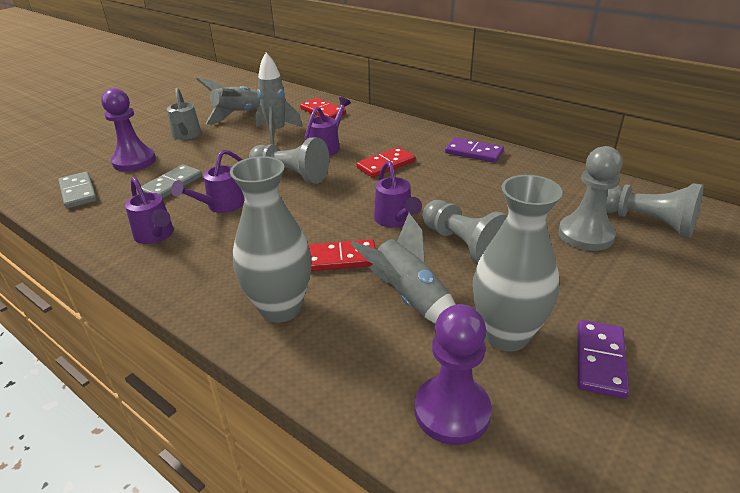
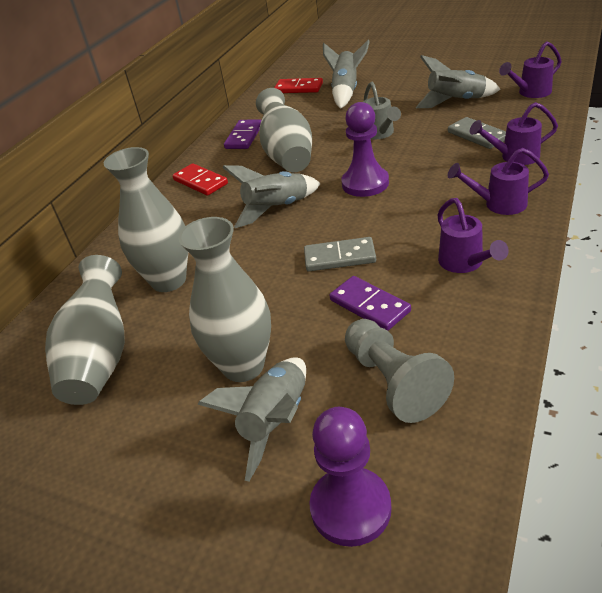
grey pawn: [249,137,329,184] [423,200,508,265] [558,146,623,251] [606,183,704,238] = 4 -> [345,319,454,423] = 1
grey rocket: [196,78,261,124] [255,53,303,144] [351,213,456,324] = 3 -> [197,357,306,482] [222,165,321,228] [323,40,370,109] [416,55,501,108] = 4
grey vase: [230,156,312,323] [473,175,563,352] = 2 -> [45,255,125,405] [104,147,188,292] [178,217,271,382] [256,88,312,172] = 4
red domino: [300,98,346,119] [308,239,376,271] [357,147,415,178] = 3 -> [173,163,228,196] [274,78,323,93] = 2

